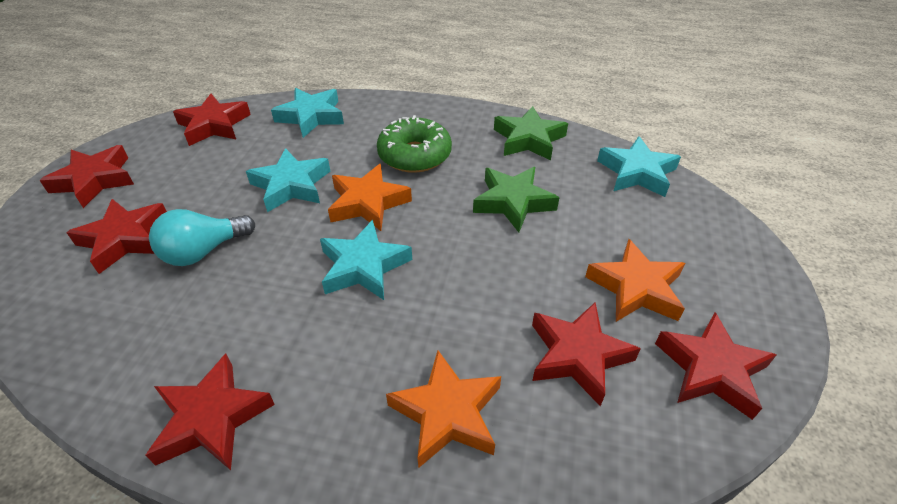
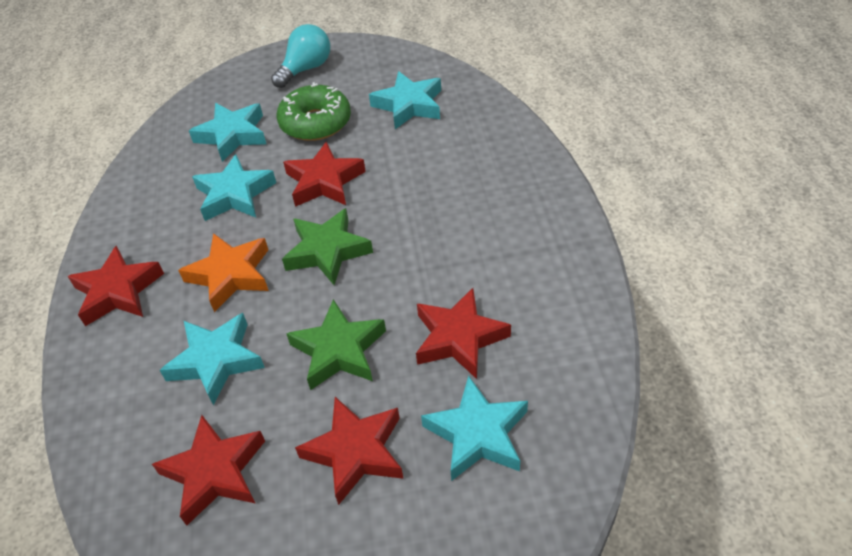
orange star: [328,164,412,231] [386,350,501,468] [585,239,685,322] = 3 -> [178,233,269,312] = 1
red star: [39,145,134,208] [66,199,167,274] [146,354,275,470] [173,94,251,146] [532,302,641,406] [655,312,776,420] = 6 -> [68,246,164,326] [152,415,265,526] [283,141,366,207] [295,397,403,505] [416,288,511,379] = 5
turquoise star: [246,148,331,212] [271,88,344,138] [320,220,412,300] [597,136,681,197] = 4 -> [160,313,265,405] [189,103,266,162] [192,154,276,221] [369,71,441,129] [421,375,528,481] = 5

